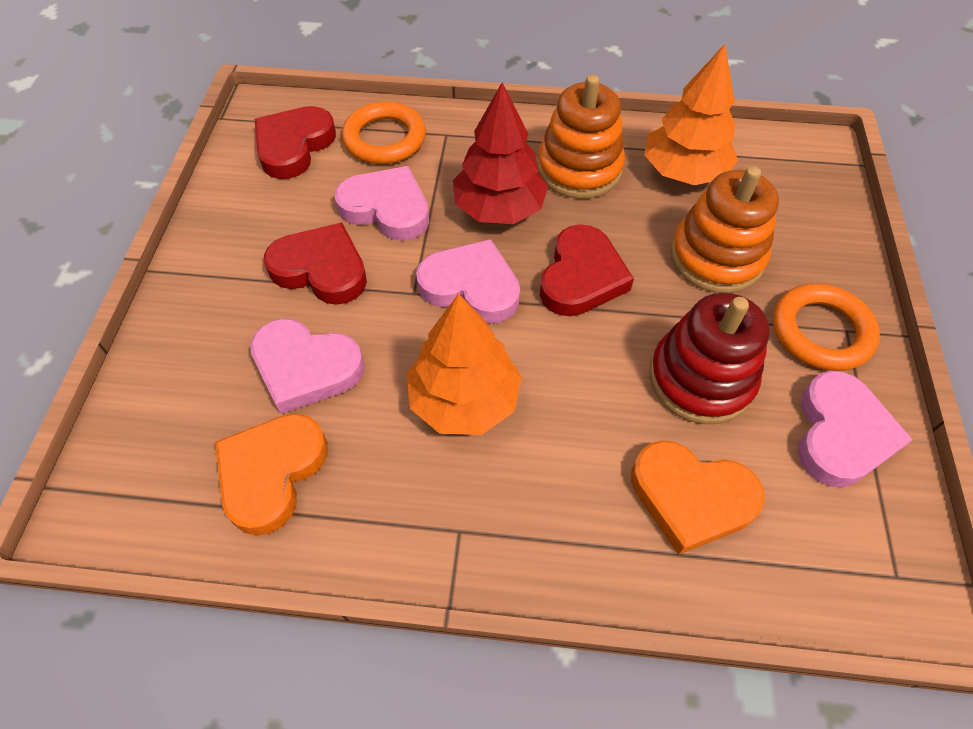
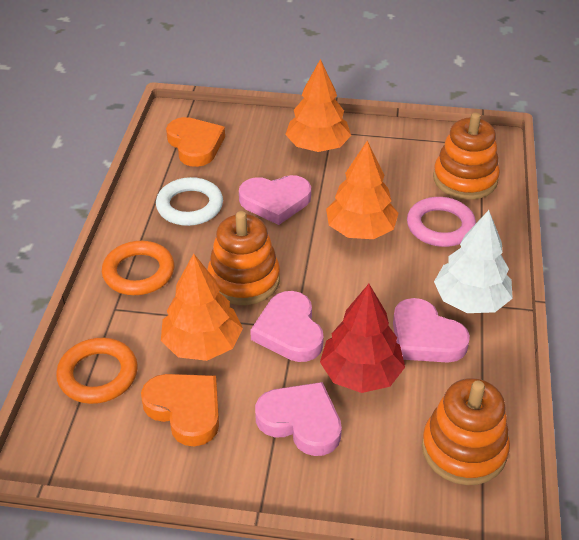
orange stacking toy: [537,75,625,199] [670,166,779,293] = 2 -> [207,211,280,305] [422,378,510,485] [433,112,500,200] = 3
orange tree: [407,293,522,435] [644,44,738,185] = 2 -> [161,253,243,361] [285,59,351,152] [326,141,398,239] = 3
pink ring: none = 0 -> [407,197,476,247] = 1
red heart: [255,106,336,179] [264,222,367,305] [540,224,634,316] = 3 -> none = 0
red stacking toy: [649,293,770,424] = 1 -> none = 0
white ring: none = 0 -> [156,177,223,226] = 1
white tree: none = 0 -> [434,210,513,313] = 1

